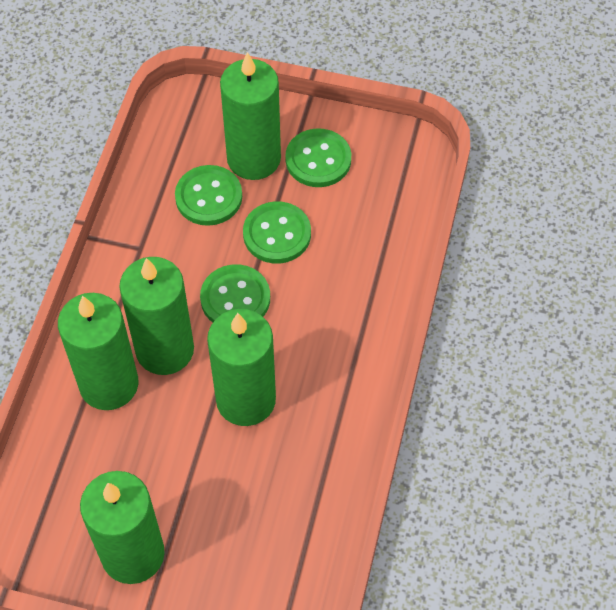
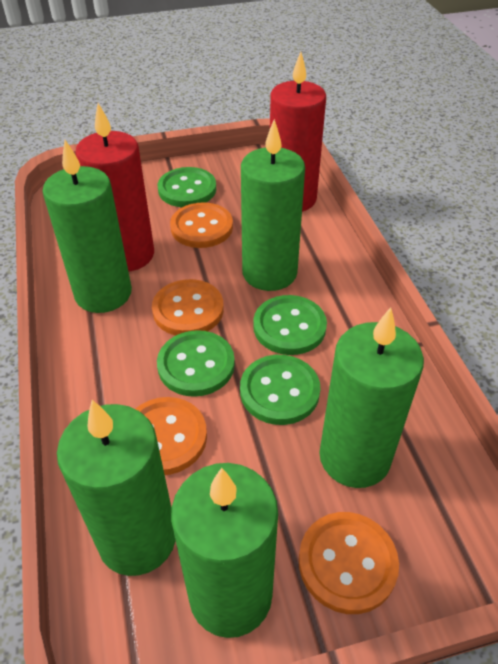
orange button: none = 0 -> [135,397,207,475] [152,279,224,336] [170,202,233,248] [299,512,399,614] = 4
red candle: none = 0 -> [75,103,154,271] [270,52,326,212] = 2

